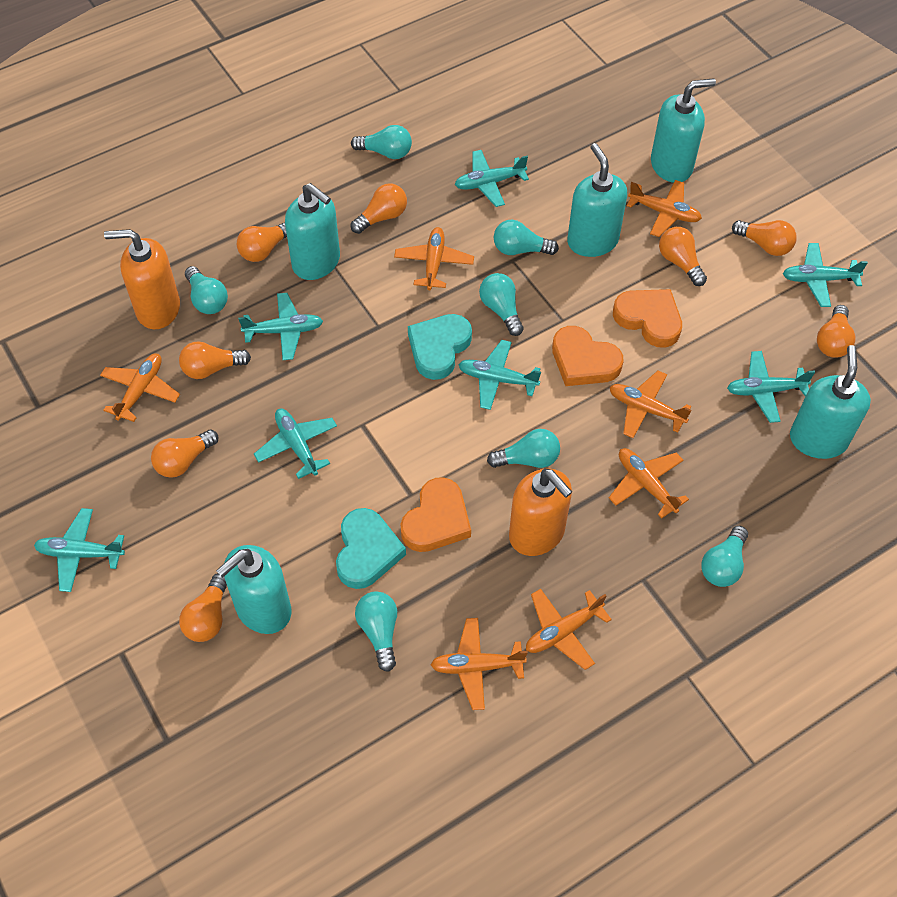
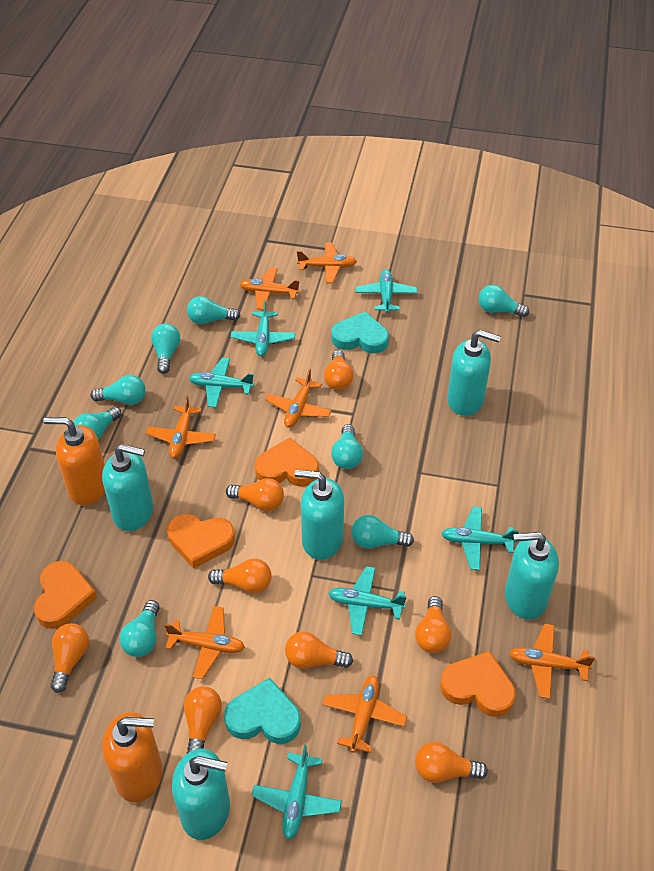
orange heart: [401,477,471,552] [552,326,624,386] [613,289,682,348] = 3 -> [34,561,97,629] [167,514,235,569] [255,438,319,487] [440,651,516,717] = 4
turquoise light bulb: [185,266,228,314] [351,125,412,159] [355,591,397,672] [479,273,524,336] [487,429,560,468] [494,220,559,255] [701,526,748,587] = 7 -> [74,406,122,440] [91,375,146,405] [120,600,160,657] [151,323,180,374] [187,296,240,324] [331,424,363,469] [351,515,414,549] [479,285,529,317] = 8
turquoise plane: [34,508,125,592] [238,293,323,360] [254,409,337,479] [455,150,529,207] [458,340,541,410] [727,351,815,423] [783,243,868,307] = 7 -> [189,358,254,408] [231,300,295,356] [252,744,342,840] [328,566,407,635] [356,269,417,313] [441,507,519,570] = 6

